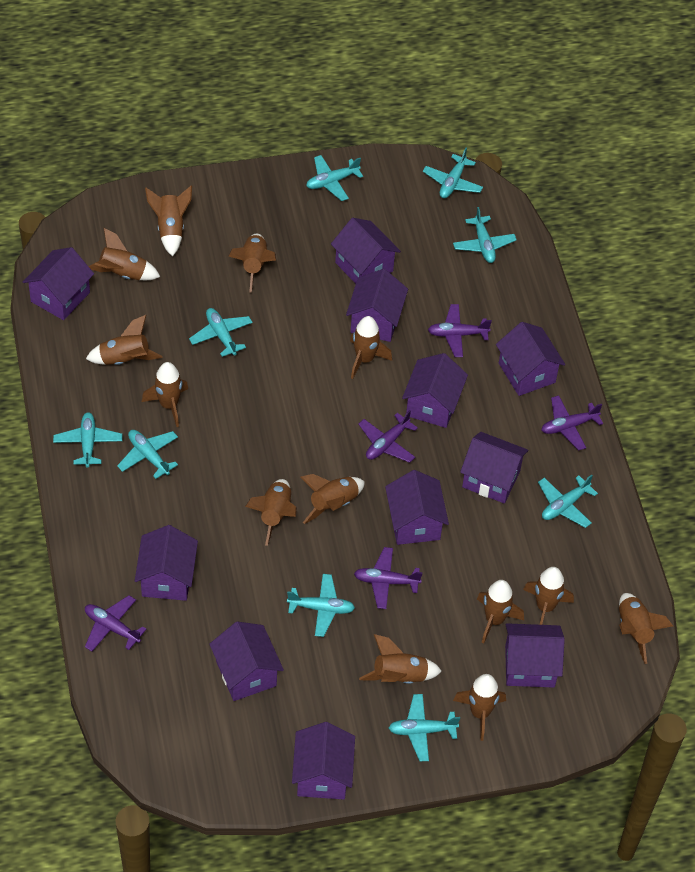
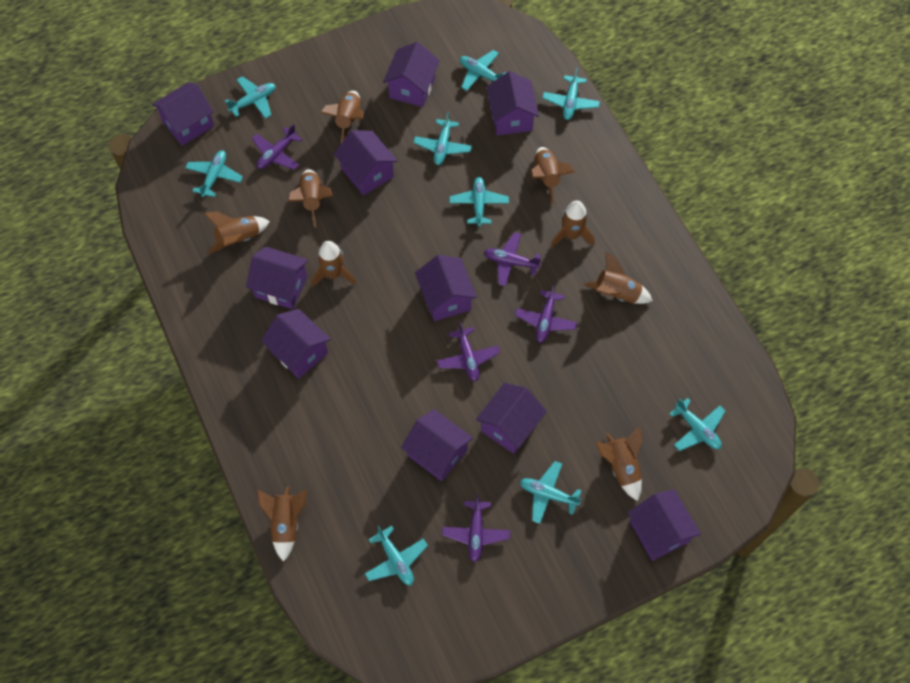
brown rocket: [86,315,162,365] [88,228,160,280] [142,362,188,427] [145,186,192,257] [229,234,276,293] [245,479,297,546] [301,474,365,524] [350,316,392,379] [359,634,442,684] [453,674,506,741] [477,580,524,644] [523,567,574,625] [619,593,673,664] = 13 -> [204,211,270,254] [257,486,307,562] [288,169,332,228] [312,241,356,287] [320,91,364,143] [531,147,575,204] [551,201,595,247] [584,252,653,304] [595,426,643,501] = 9
purple house: [23,247,94,320] [135,525,198,601] [209,621,284,701] [292,722,355,799] [331,218,401,284] [346,269,408,342] [385,470,449,545] [402,353,468,428] [460,432,528,503] [496,322,565,396] [505,623,565,688] = 11 -> [152,82,214,146] [246,246,309,309] [261,309,331,379] [334,130,398,196] [383,42,440,107] [401,409,473,481] [415,255,477,321] [476,383,547,454] [486,71,539,135] [628,489,701,561] = 10

